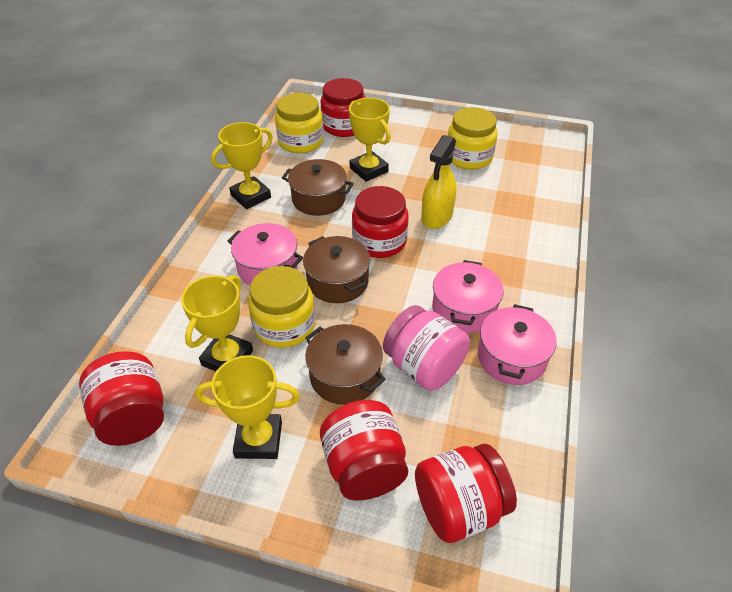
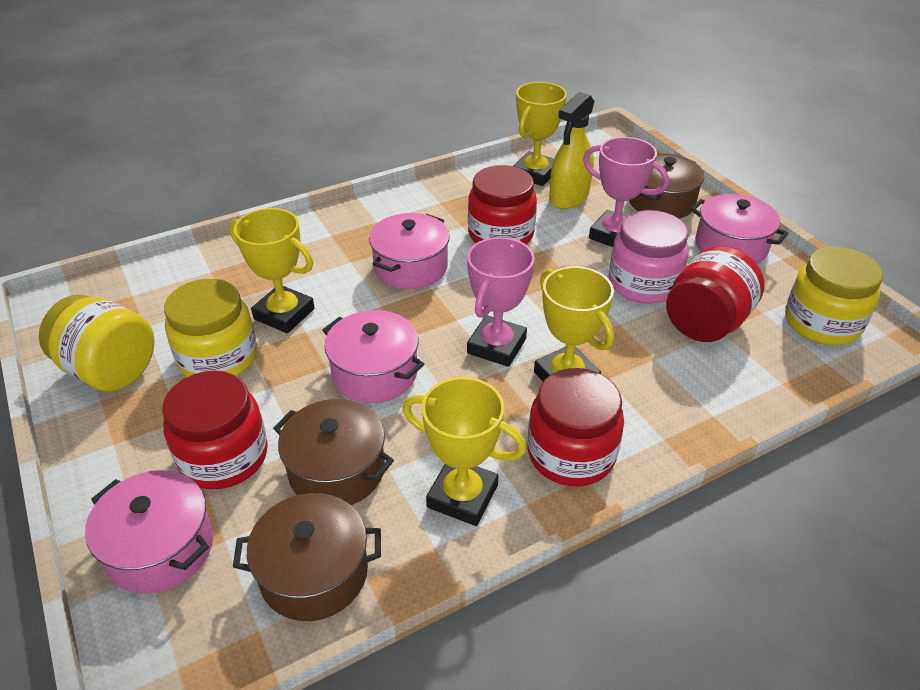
pink pot: [228,223,303,285] [432,260,503,333] [478,304,556,385] = 3 -> [85,470,214,594] [322,310,424,403] [369,213,450,289] [691,194,789,264] = 4
pink trophy: none = 0 -> [467,237,535,367] [583,137,669,247] = 2
red jar: [79,351,164,446] [320,400,408,501] [321,78,365,137] [352,186,409,258] [415,444,517,543] = 5 -> [162,371,268,489] [468,165,537,244] [528,368,624,486] [666,246,765,342] = 4

